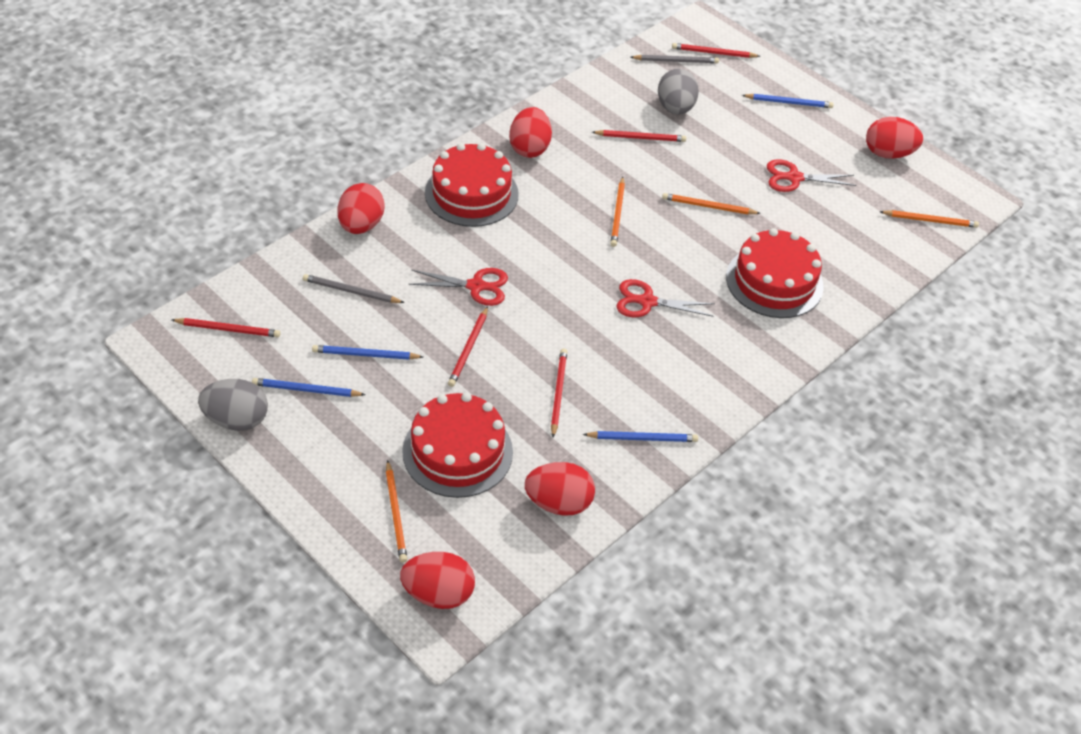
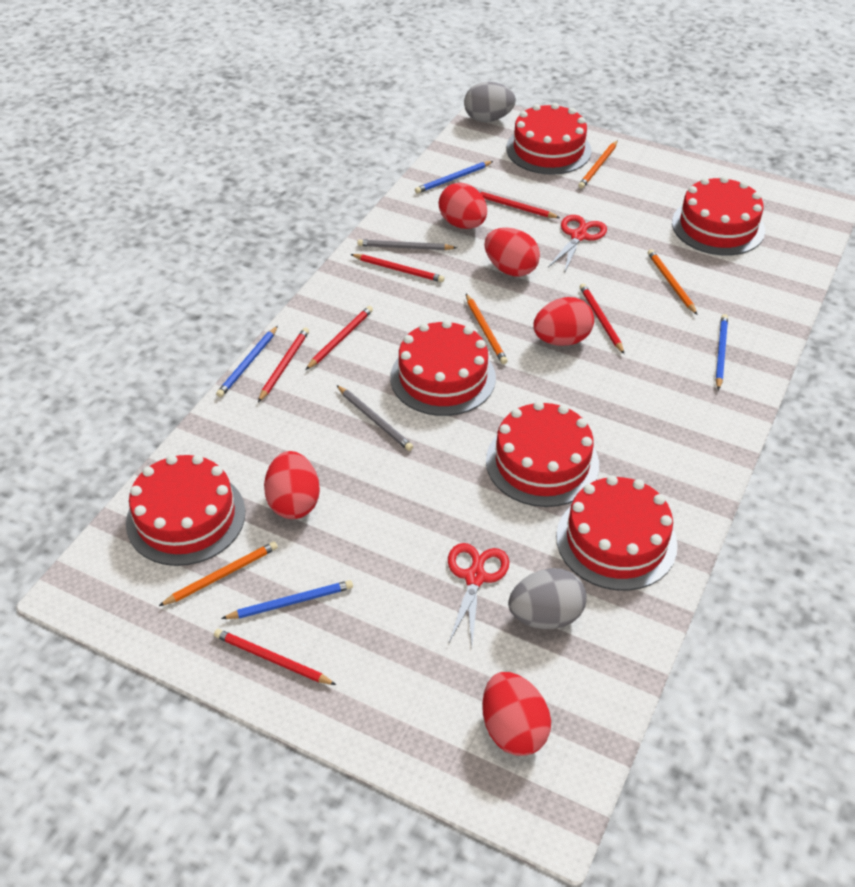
red cake: [402,392,513,498] [425,143,519,227] [726,228,824,318] = 3 -> [126,455,245,566] [390,320,496,416] [486,401,599,507] [506,103,592,175] [556,475,678,591] [672,176,765,255] = 6
red pencil: [172,318,280,337] [448,306,488,387] [551,349,567,437] [592,130,686,142] [672,43,760,58] = 5 -> [214,629,336,685] [258,328,309,402] [306,306,373,370] [350,254,445,282] [478,190,560,218] [579,284,624,354] = 6
red scissors: [409,268,508,306] [617,279,715,317] [767,159,856,192] = 3 -> [448,543,509,645] [548,215,607,273] = 2

